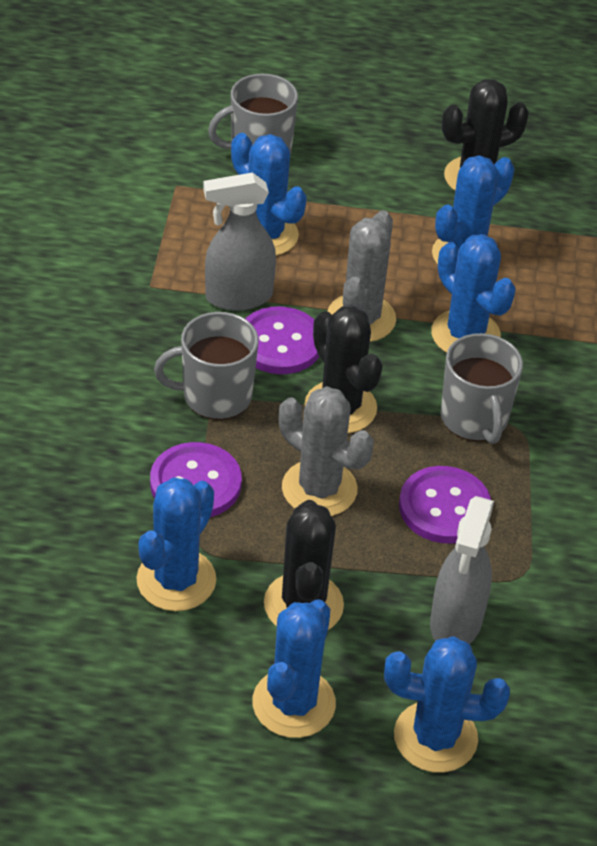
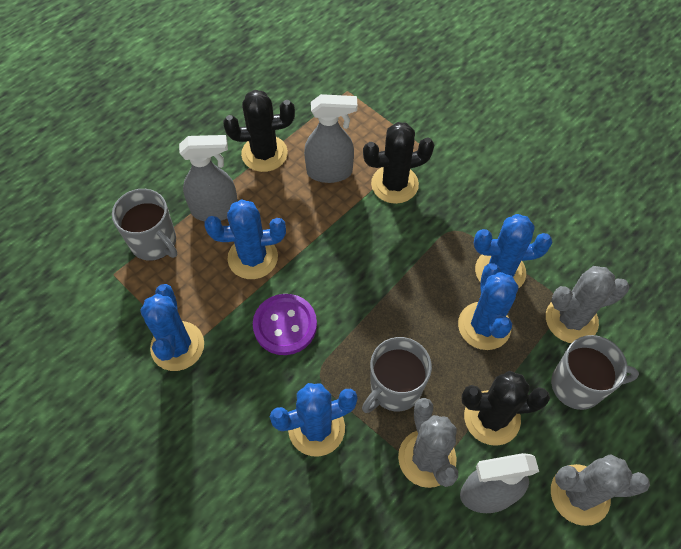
blue cactus: [136,477,216,611] [231,133,307,256] [253,599,336,738] [384,636,510,773] [431,234,516,353] [432,155,514,265] = 6 -> [140,284,204,371] [204,199,286,279] [270,383,358,457] [458,264,519,350] [474,214,552,289] = 5
grey cactus: [279,386,374,516] [327,210,396,342] = 2 -> [398,398,458,488] [546,266,630,343] [551,455,650,526] = 3
grey spray bottle: [203,172,276,311] [430,496,494,644] = 2 -> [179,135,238,221] [304,94,357,183] [460,453,539,513] = 3
purple button: [150,442,242,517] [245,306,319,374] [399,466,491,543] = 3 -> [253,294,317,355] = 1

